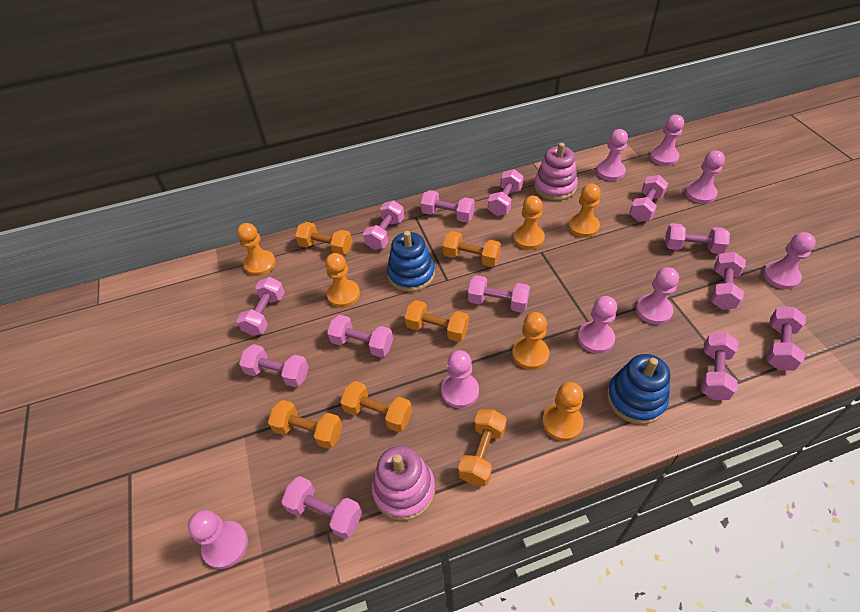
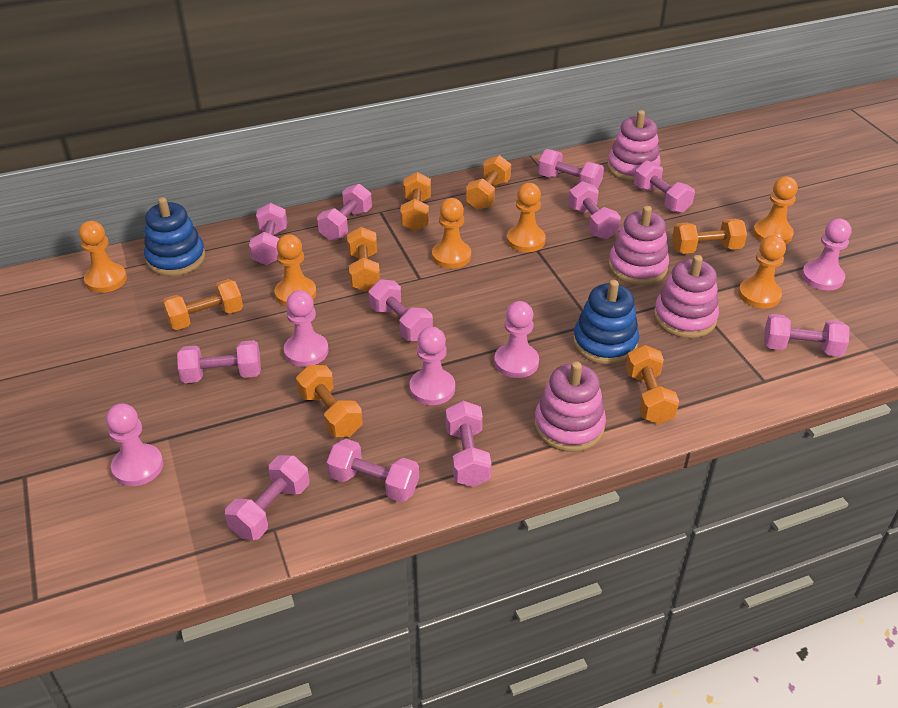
orange dumbbell: [268,400,342,449] [295,222,352,256] [340,381,412,432] [405,300,469,342] [443,231,501,267] [458,409,507,486] = 6 -> [162,279,243,330] [296,365,363,437] [347,227,380,291] [400,172,431,231] [466,155,511,210] [626,345,679,424] [672,219,747,254] = 7
pink dumbbell: [237,277,285,336] [239,344,309,387] [281,476,362,539] [327,315,393,357] [363,200,404,250] [421,190,475,222] [468,275,530,313] [488,169,524,216] [629,175,668,222] [665,223,730,254] [701,332,738,400] [711,252,746,310] [766,307,806,370] = 13 -> [177,340,261,383] [225,455,309,540] [249,203,287,265] [317,184,372,241] [327,439,419,502] [369,279,433,341] [446,401,491,487] [538,149,604,189] [568,181,621,239] [634,160,695,213] [764,314,849,357] = 11
pink pawn: [188,510,248,569] [441,350,479,408] [578,296,617,354] [596,129,628,181] [636,267,679,325] [650,115,684,166] [685,150,725,204] [763,232,816,289] = 8 -> [106,403,163,486] [284,290,329,367] [409,327,455,405] [494,301,539,378] [802,218,851,290] = 5
pink stacking toy: [372,446,435,521] [534,143,578,201] = 2 -> [534,361,606,452] [607,110,661,182] [608,206,669,285] [654,255,719,338] = 4

